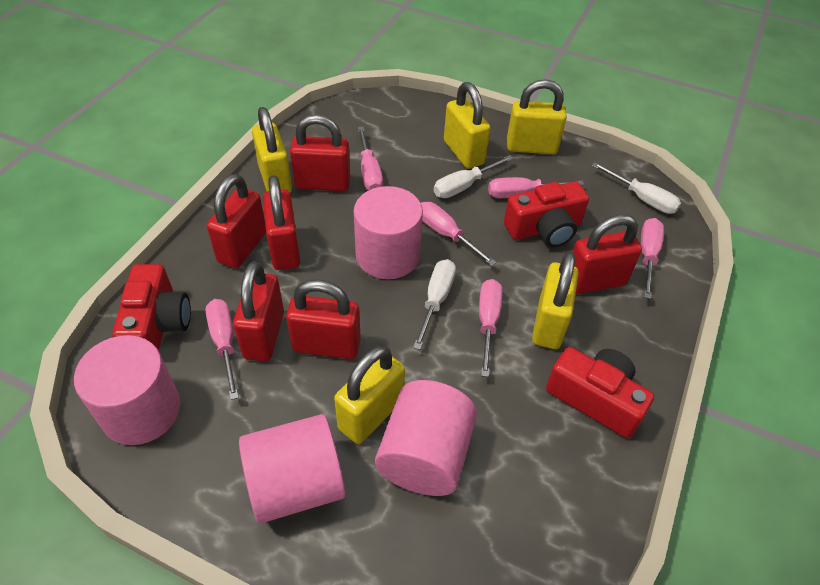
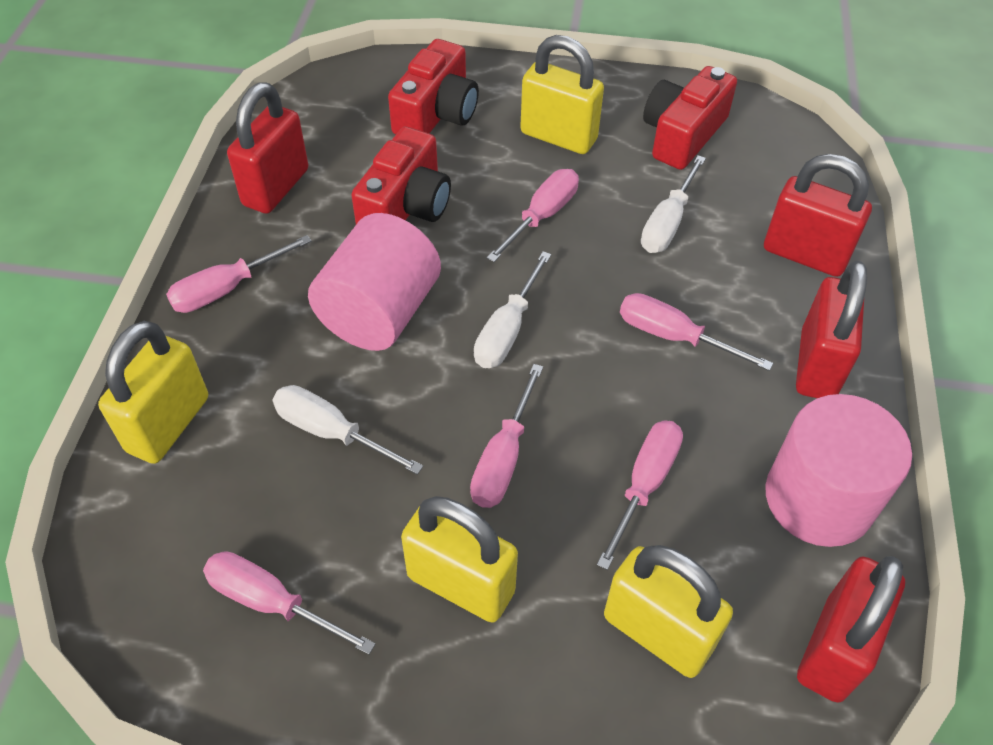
pink cylinder: [74,335,181,445] [239,414,345,523] [354,186,423,279] [375,380,477,496] = 4 -> [308,213,441,351] [765,394,912,547] = 2
red padlock: [207,174,266,268] [233,261,284,361] [263,175,300,270] [286,280,361,359] [290,115,350,191] [573,215,642,294] = 6 -> [227,82,308,214] [764,154,872,277] [796,260,867,398] [797,556,905,703] = 4
yellow padlock: [252,107,292,193] [334,346,405,444] [444,82,490,169] [507,79,567,154] [532,251,579,349] = 5 -> [98,321,208,464] [401,496,518,623] [520,35,604,154] [604,545,733,678] = 4

